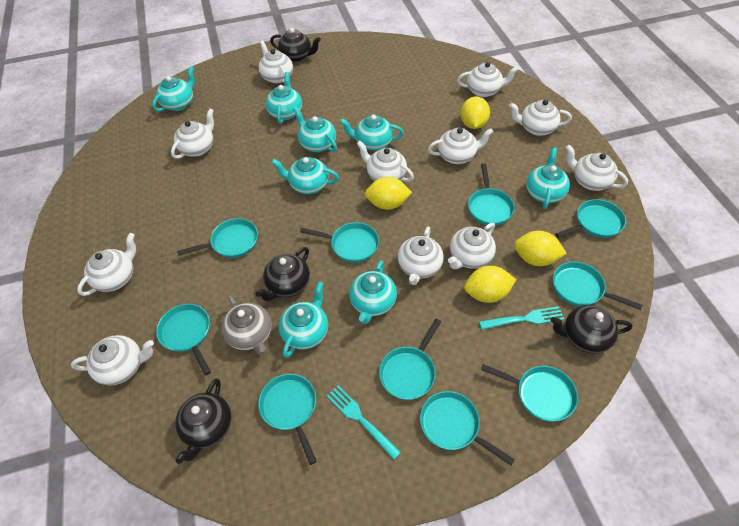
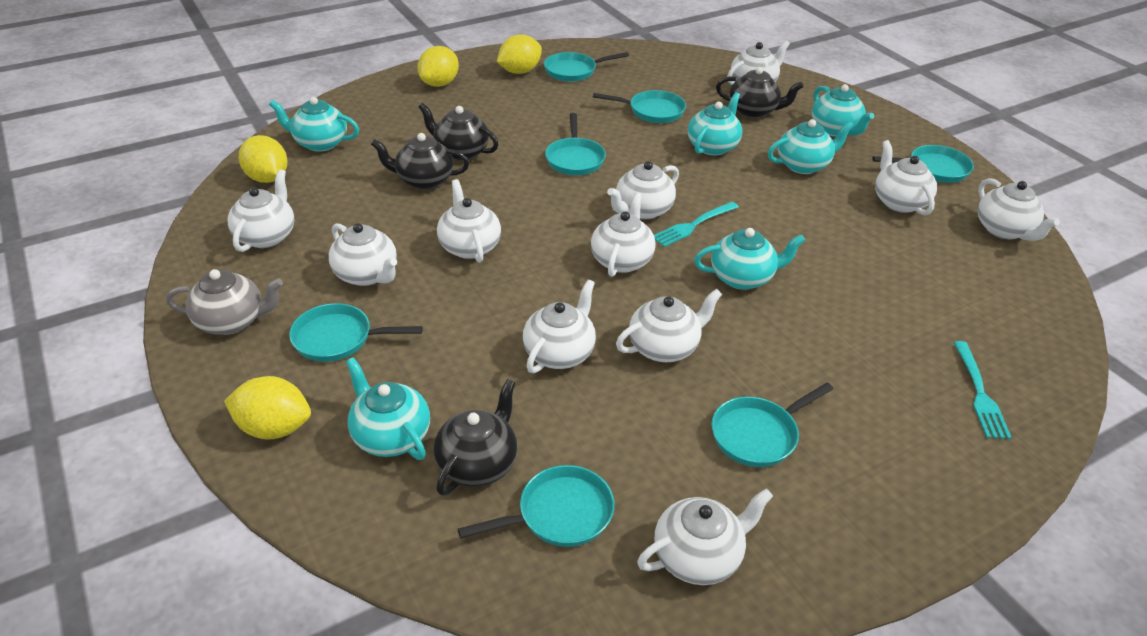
turquoise pan: [156,304,211,376] [177,218,258,258] [258,374,317,465] [300,222,379,263] [379,319,441,400] [420,391,515,465] [468,164,515,225] [481,364,578,422] [553,262,643,310] [555,199,626,238] = 10 -> [289,303,423,362] [458,465,615,547] [544,52,629,82] [545,113,606,175] [593,90,686,123] [712,383,833,467] [872,145,974,183] = 7
turquoise teapot: [152,66,195,112] [266,72,302,124] [271,157,339,194] [279,282,328,358] [293,107,337,152] [340,115,404,151] [349,260,397,324] [526,148,570,209] = 8 -> [269,97,359,152] [346,357,430,460] [688,92,742,156] [694,228,806,290] [768,119,854,174] [812,84,874,137] = 6

